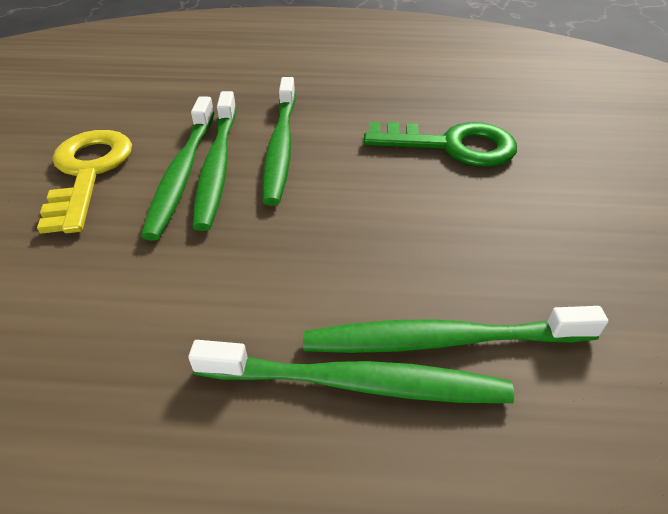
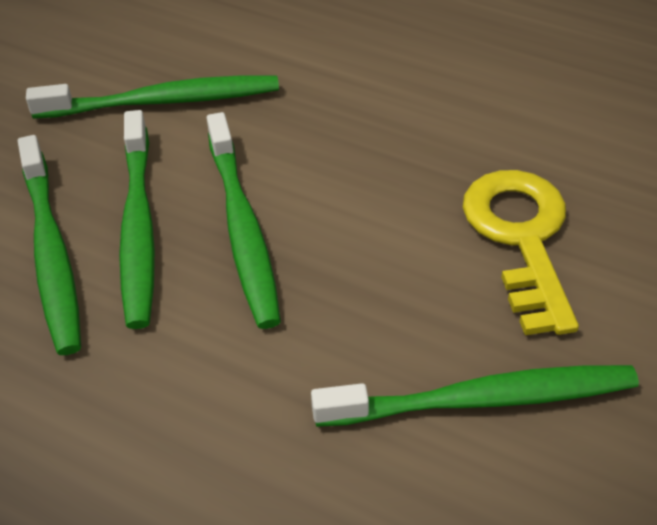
green key: [364,122,517,167] = 1 -> none = 0

